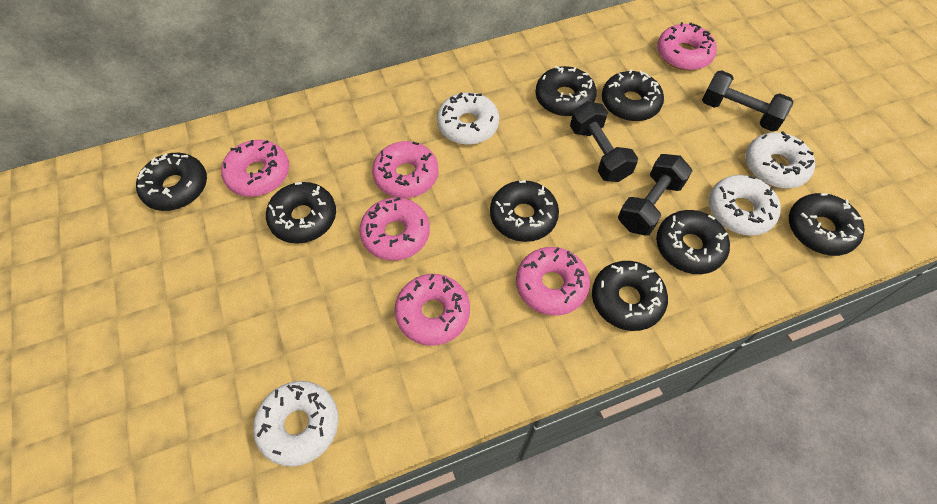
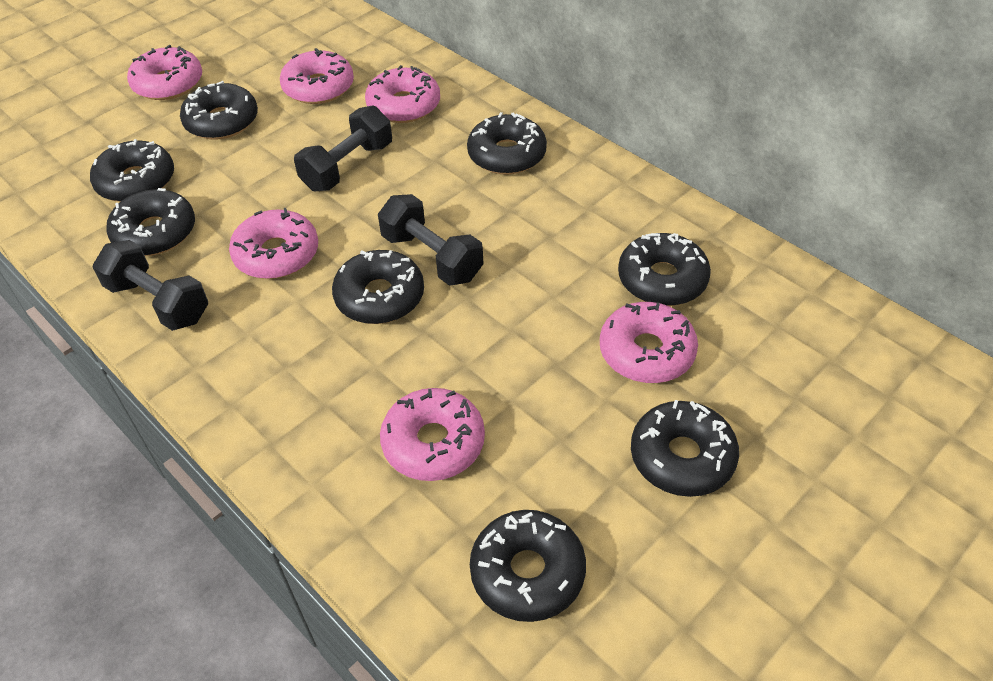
white donut: [253,381,339,467] [437,92,499,145] [709,175,781,236] [745,131,815,189] = 4 -> none = 0

